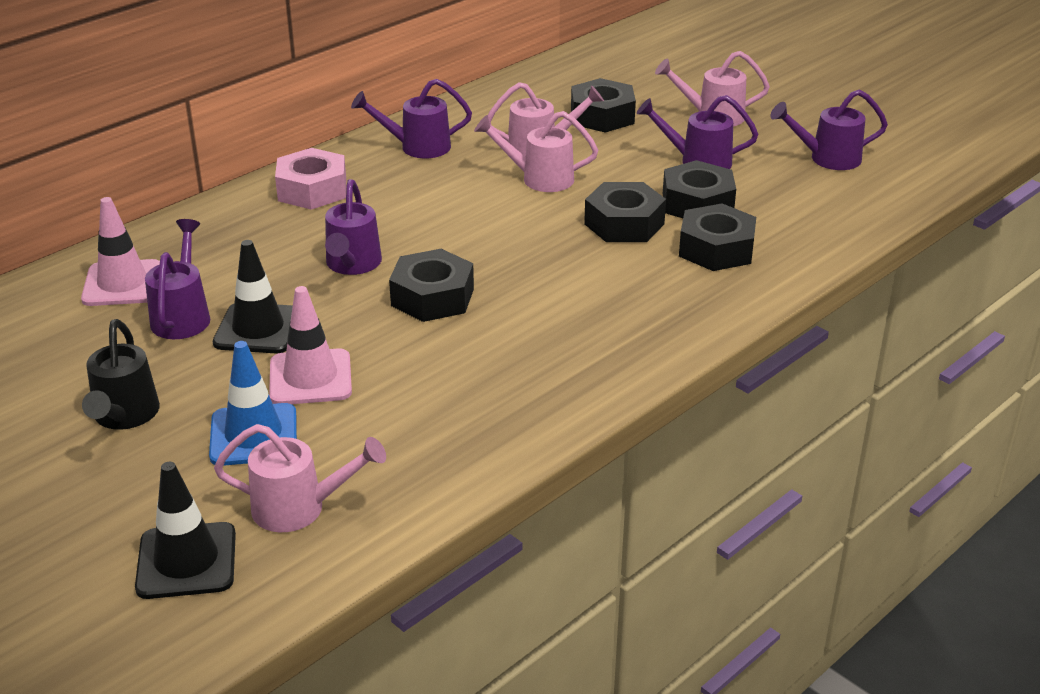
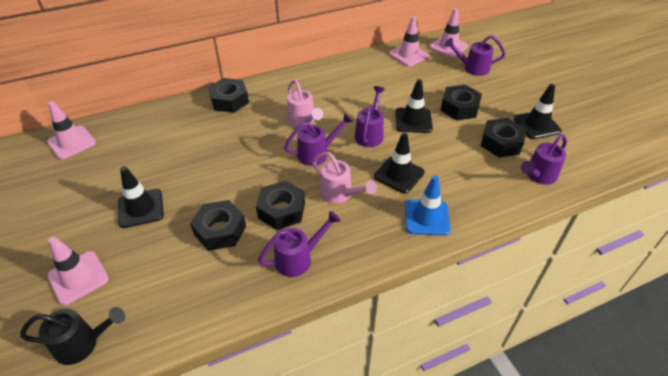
black traffic cone: [135,462,236,599] [213,240,293,353] = 2 -> [118,166,164,228] [374,133,425,194] [395,80,433,133] [514,84,562,139] = 4
pink nut: [275,148,346,210] = 1 -> none = 0
pink traffic cone: [81,197,160,306] [269,286,352,404] = 2 -> [47,101,96,160] [47,237,109,305] [389,16,429,66] [429,8,468,58] = 4
pink watering can: [214,424,386,532] [474,111,598,192] [488,82,604,157] [655,51,770,126] = 4 -> [287,80,323,127] [312,152,377,204] = 2

